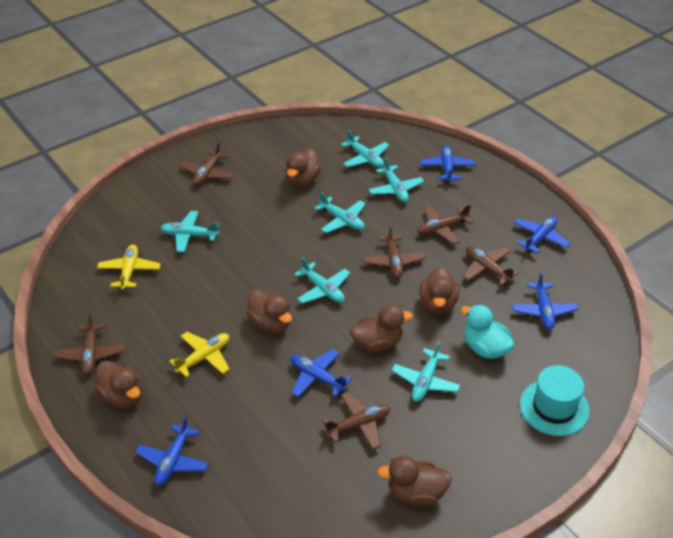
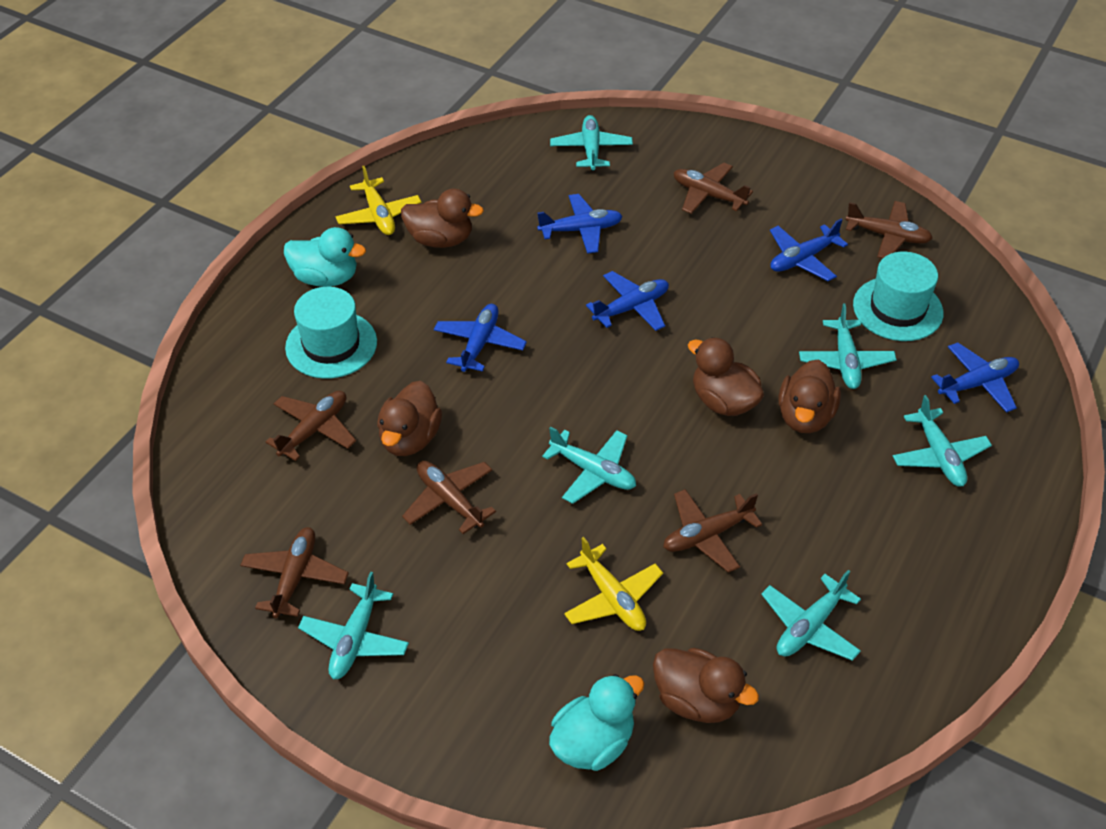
brown duck: [94,360,142,409] [246,289,292,334] [285,148,321,187] [350,304,413,353] [377,455,452,507] [420,267,459,315] = 6 -> [377,381,442,456] [401,189,484,248] [653,648,759,723] [688,337,764,416] [778,359,841,433] = 5
turquoise duck: [461,305,514,359] = 1 -> [284,227,366,287] [549,674,645,771] = 2
turquoise hat: [520,365,590,436] = 1 -> [285,287,377,379] [853,252,944,341] = 2

